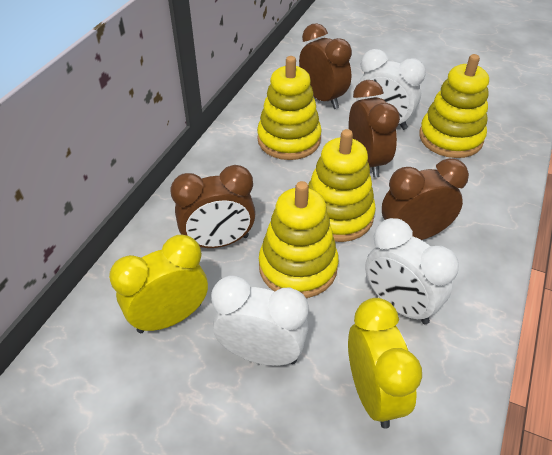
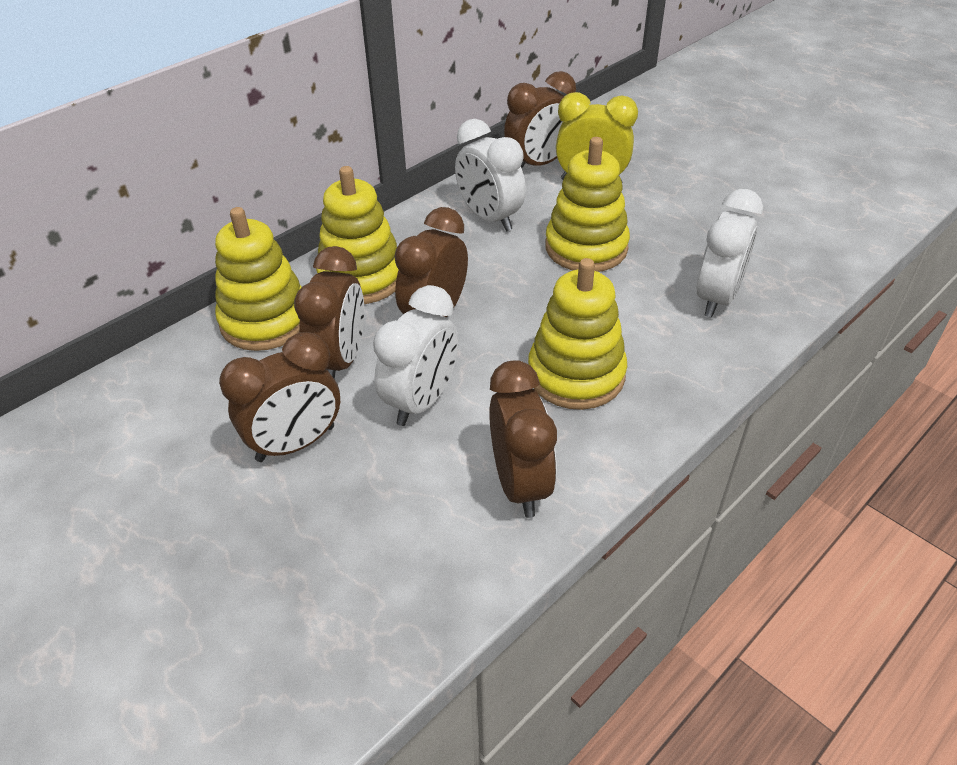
brown clock: [170,165,256,248] [299,23,352,109] [349,80,400,178] [382,158,469,240] = 4 -> [219,332,340,462] [294,246,364,379] [394,207,468,318] [489,360,557,518] [504,71,576,168] = 5
yellow clock: [109,234,208,333] [348,298,422,429] = 2 -> [556,92,638,181] = 1

